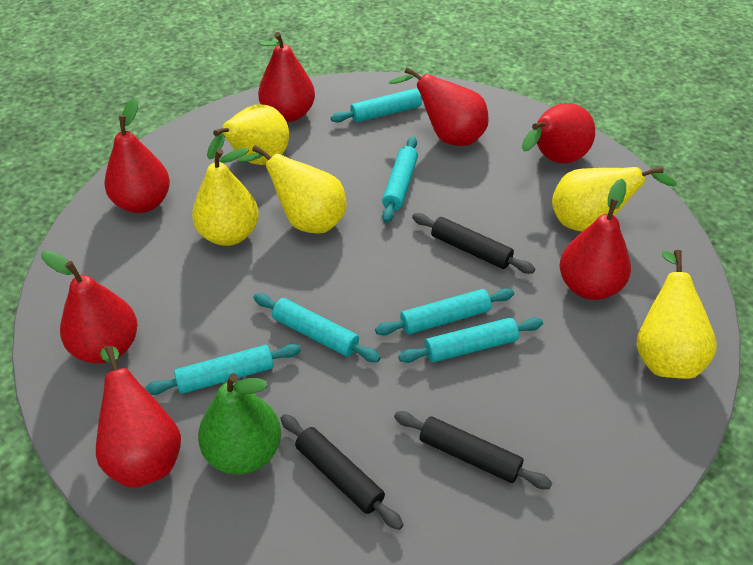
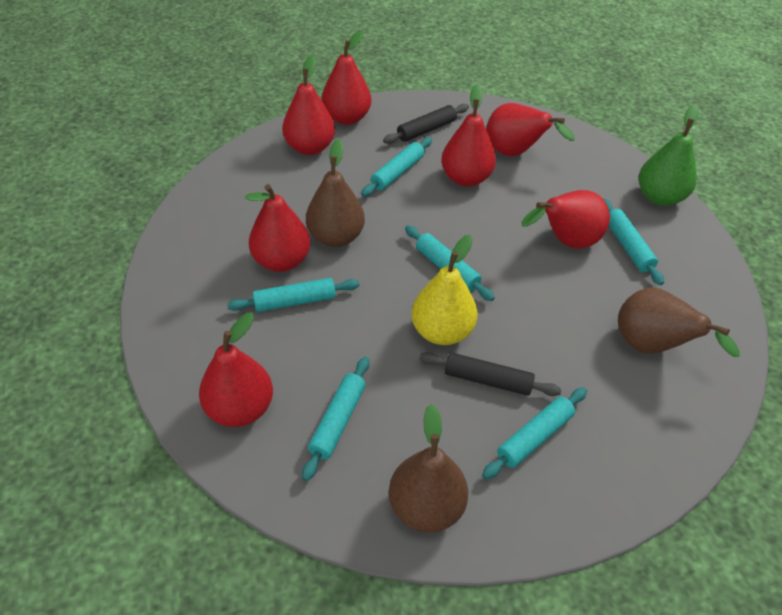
black rolling pin: [280,414,404,530] [394,411,552,489] [412,213,535,274] = 3 -> [383,104,469,144] [419,352,562,396] = 2
brown pear: none = 0 -> [306,139,365,247] [389,404,468,533] [618,287,740,357] = 3
yellow pear: [192,148,259,246] [207,104,289,165] [239,145,346,234] [552,166,677,232] [636,250,717,379] = 5 -> [411,235,478,345] = 1

